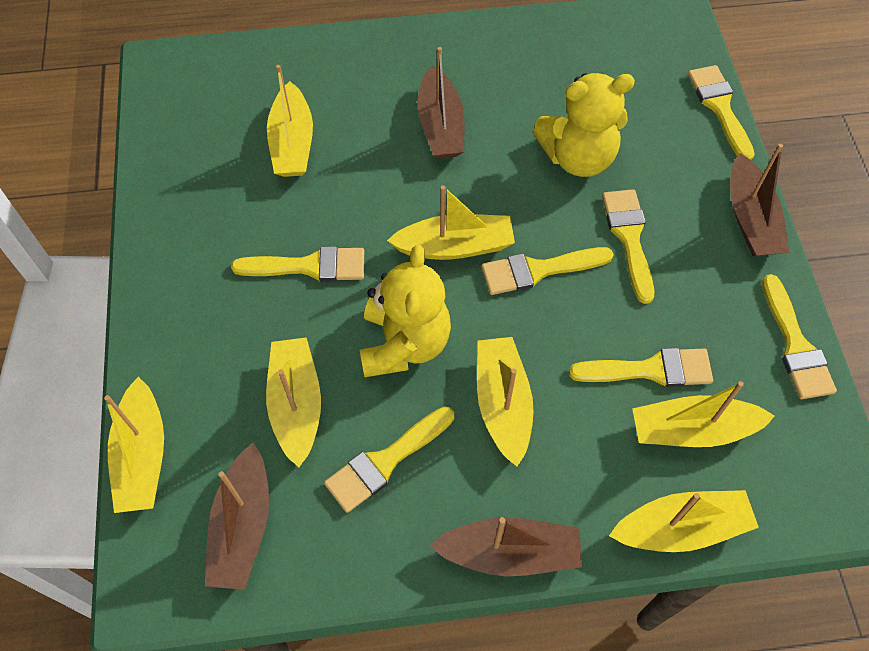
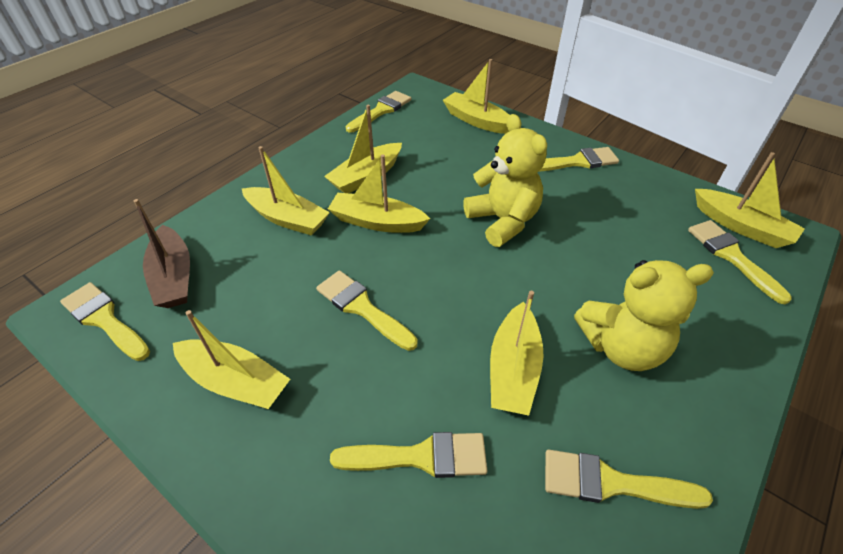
brown boat: [205,443,269,590] [417,47,464,159] [429,517,582,576] [730,144,789,256] = 4 -> [133,199,190,308] = 1

